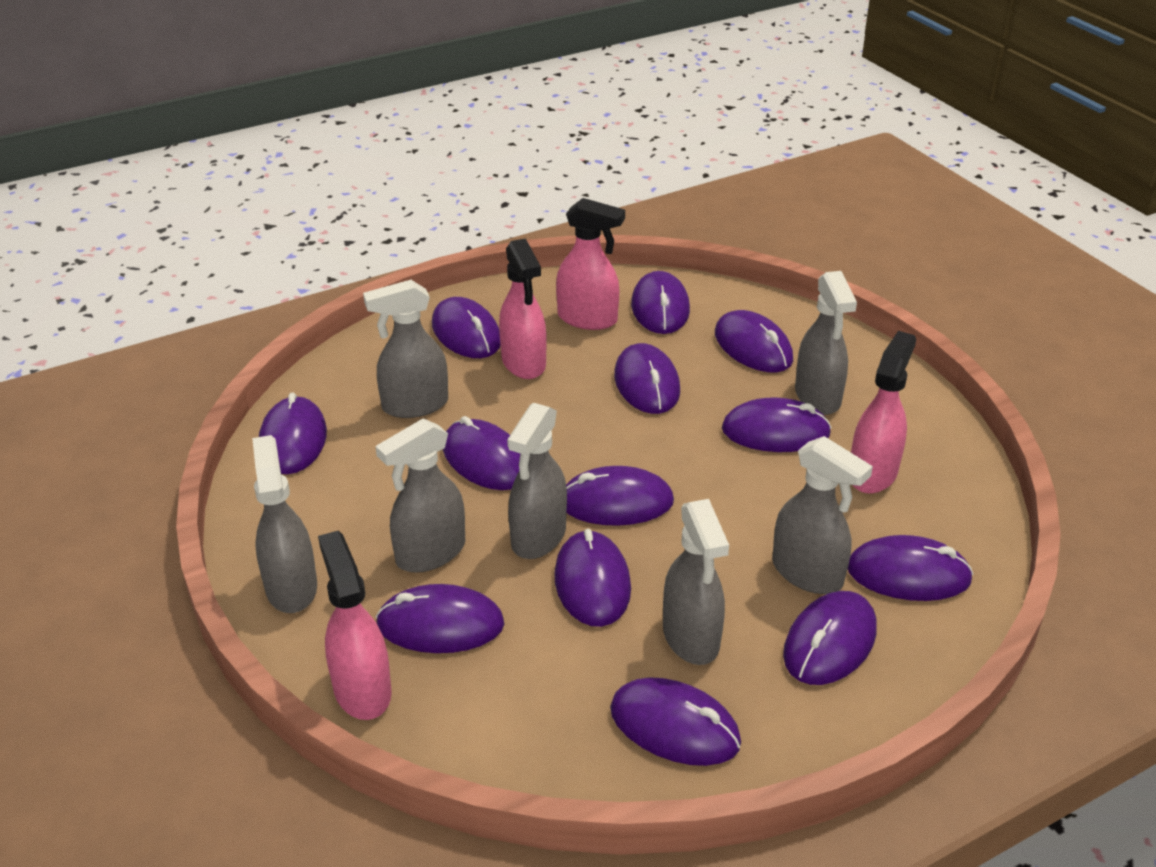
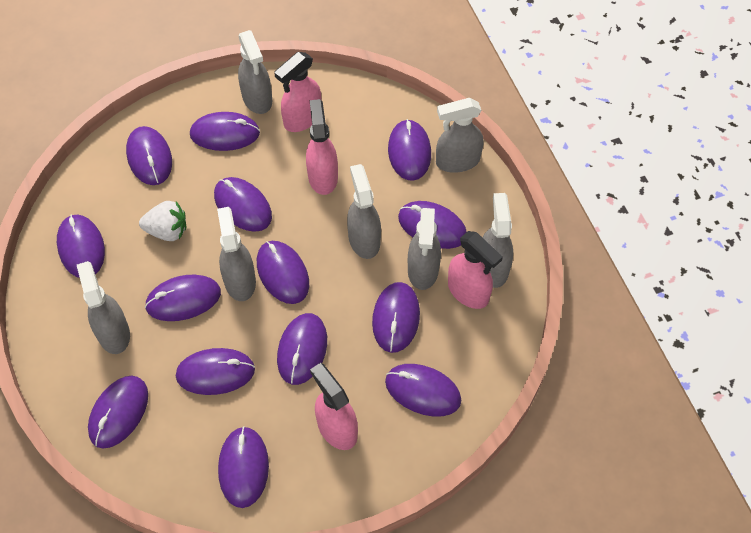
purple mouse: [259,392,327,474] [376,584,504,653] [432,297,500,358] [443,416,520,490] [554,529,631,627] [566,466,674,526] [610,677,741,766] [614,343,680,414] [631,271,690,334] [715,310,793,372] [722,398,832,452] [783,591,877,685] [848,535,973,601] = 13 -> [57,214,105,278] [88,376,148,449] [126,126,172,185] [145,275,221,321] [176,348,255,395] [190,112,260,151] [214,177,272,232] [218,426,269,508] [257,241,309,304] [277,313,327,385] [372,282,420,353] [385,364,461,417] [388,119,431,181] [398,201,466,249] = 14
white strawberry: none = 0 -> [139,201,186,241] = 1

